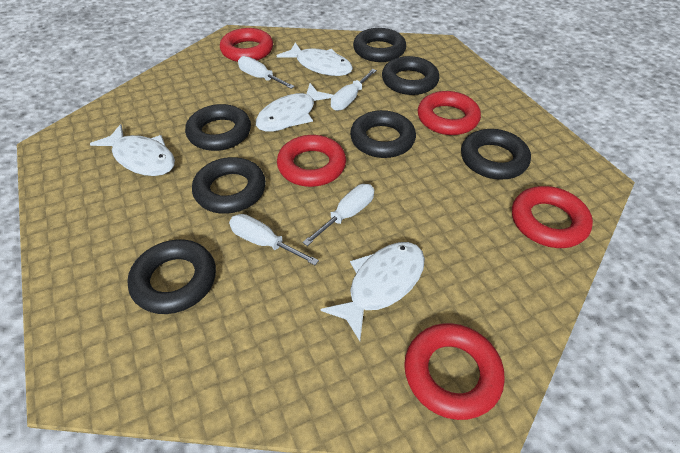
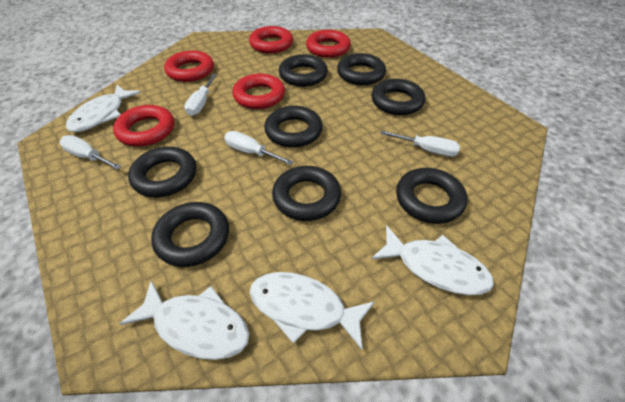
black ring: [127,239,216,314] [185,104,251,151] [192,157,266,214] [350,110,416,158] [353,28,406,62] [382,56,440,95] [461,129,531,180] = 7 -> [128,147,196,197] [151,202,229,267] [264,106,323,148] [272,166,341,221] [279,54,328,87] [337,53,386,85] [372,79,425,115] [396,168,467,224] = 8

